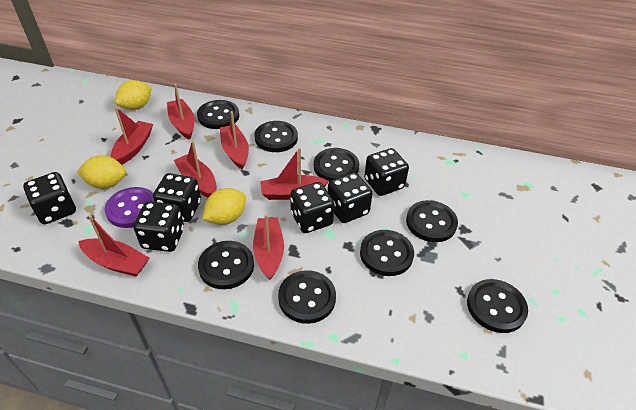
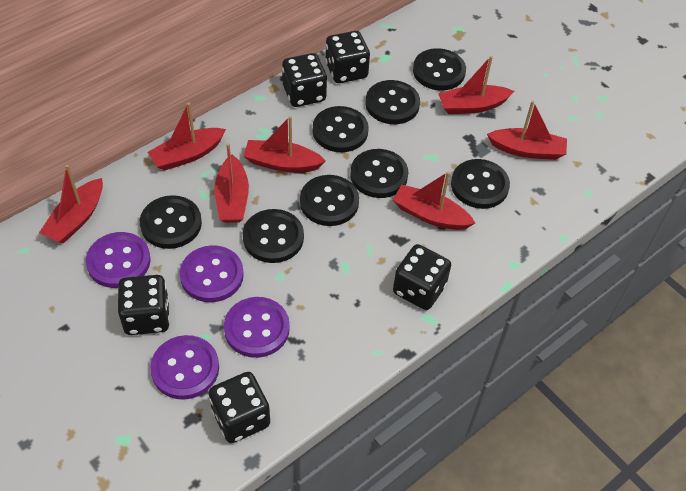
black dice: [23,172,76,224] [134,201,184,252] [153,173,201,222] [290,182,335,233] [328,172,373,223] [364,148,409,196] = 6 -> [118,275,170,335] [209,372,270,443] [282,53,327,107] [325,31,370,83] [393,244,451,310] = 5
purple button: [105,187,154,228] = 1 -> [86,232,151,288] [150,335,219,400] [179,245,244,302] [224,297,290,358] = 4
yellow lemon: [77,155,126,189] [115,80,152,110] [202,188,246,225] = 3 -> none = 0

